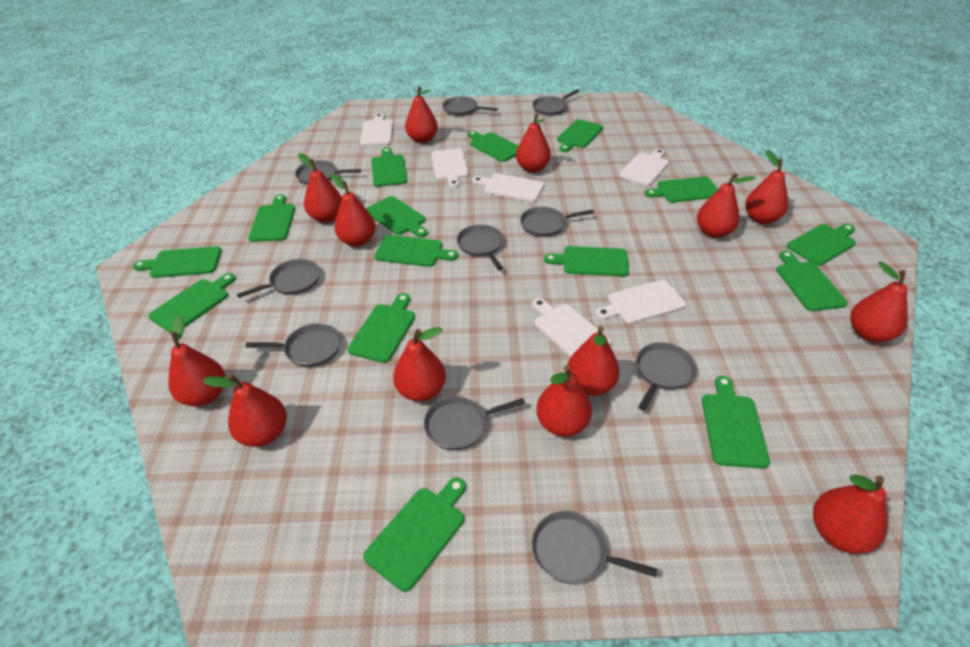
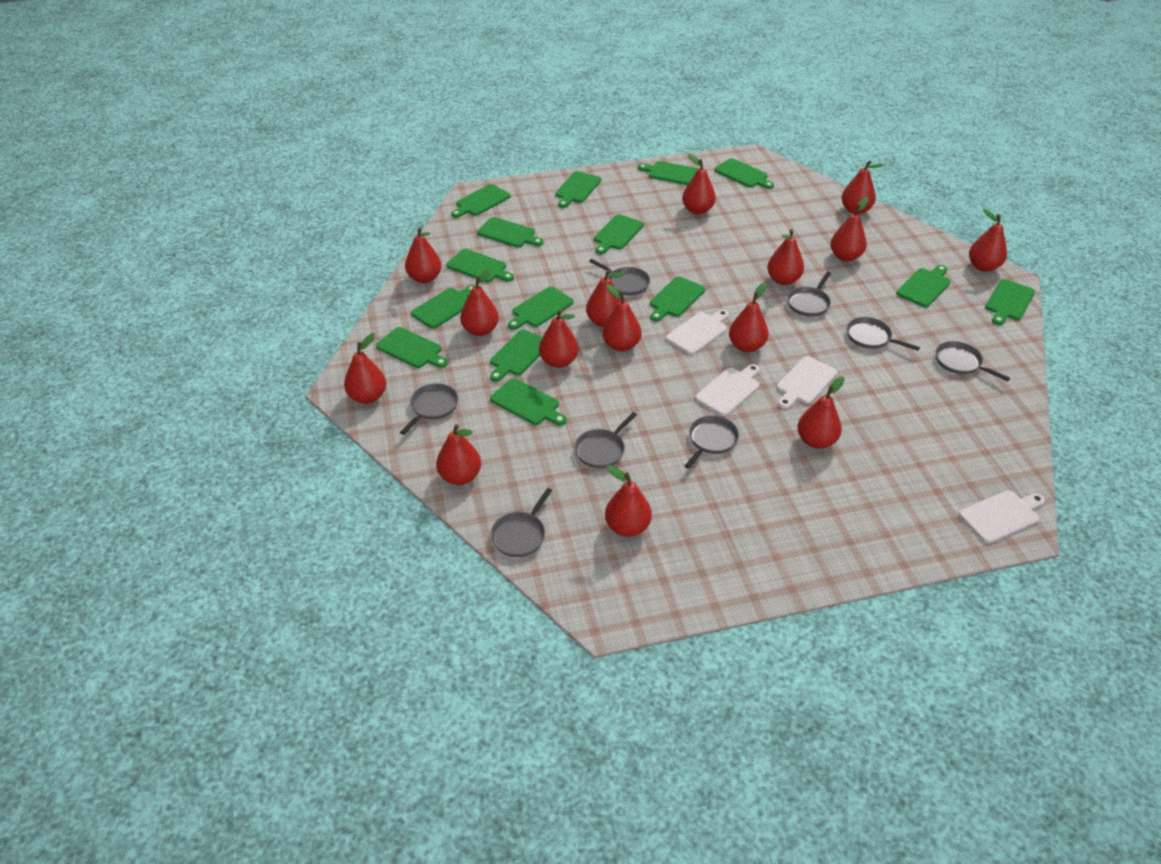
grey pan: [237,259,320,298] [246,323,341,367] [295,160,361,185] [424,396,525,450] [443,96,497,116] [457,224,504,270] [520,207,594,237] [531,510,657,584] [532,89,580,116] [636,342,697,411] = 10 -> [400,383,458,435] [491,488,552,557] [574,412,637,468] [589,259,650,296] [685,416,739,469] [787,272,831,317] [847,317,920,351] [936,341,1010,381] = 8
red pear: [168,314,225,406] [202,374,287,447] [298,153,342,223] [331,174,376,247] [393,327,446,402] [405,86,438,143] [516,113,551,173] [536,365,592,437] [567,326,620,396] [697,173,756,238] [745,150,788,224] [813,475,887,554] [850,262,908,343] = 13 -> [344,333,386,404] [405,227,442,283] [436,424,481,485] [460,268,499,336] [539,309,579,368] [586,269,625,327] [602,284,641,352] [605,465,652,537] [682,154,716,215] [729,283,769,352] [767,229,804,285] [797,376,845,449] [830,197,869,262] [841,160,884,214] [969,209,1007,272] = 15
white cutting board: [360,113,393,146] [431,149,469,188] [472,173,544,202] [532,298,611,357] [596,280,686,324] [619,149,669,186] = 6 -> [666,309,729,355] [695,364,760,416] [777,356,837,409] [959,490,1045,543] = 4

